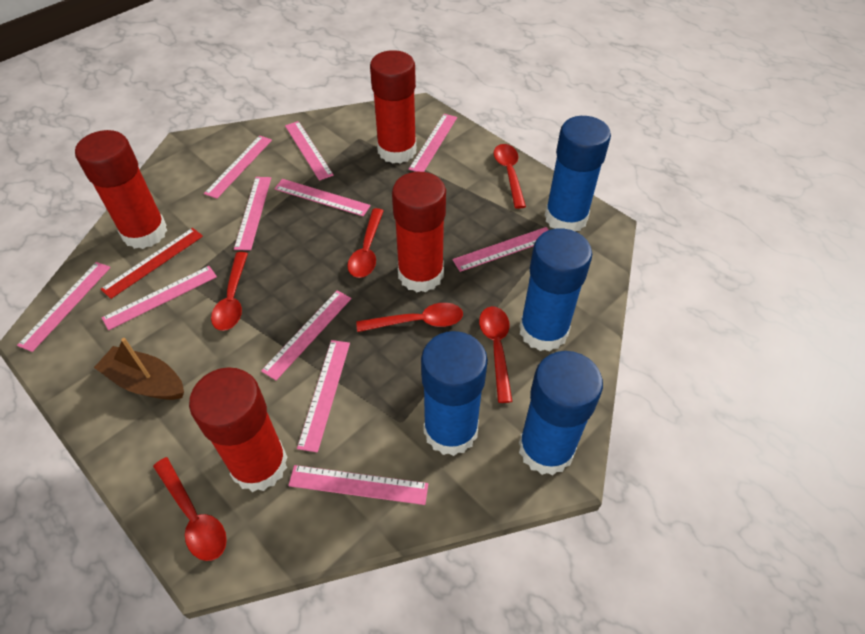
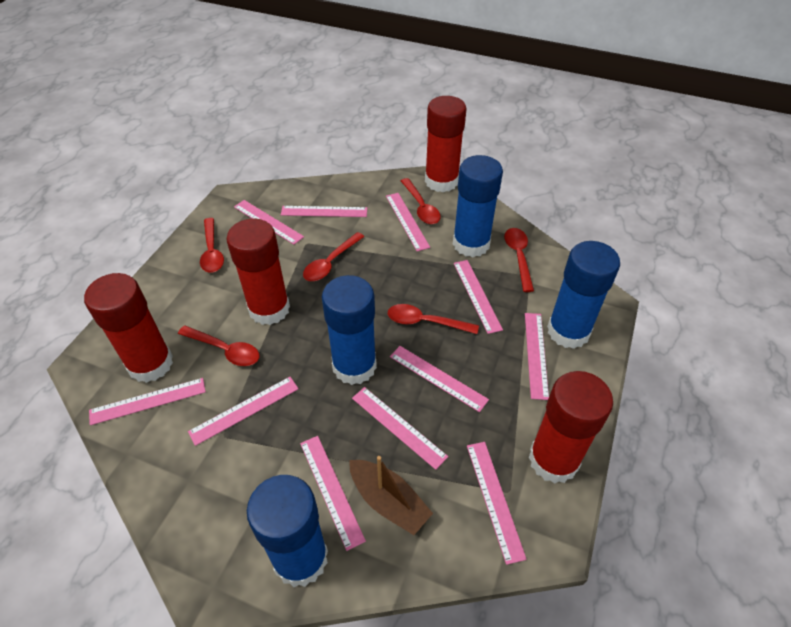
red ruler: [101,228,203,299] = 1 -> none = 0

